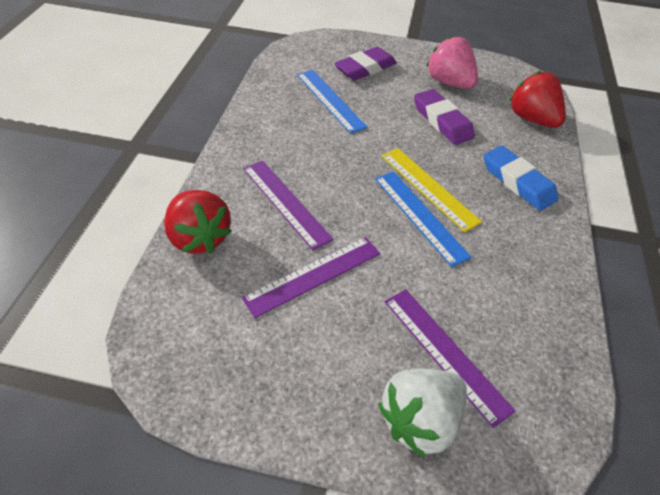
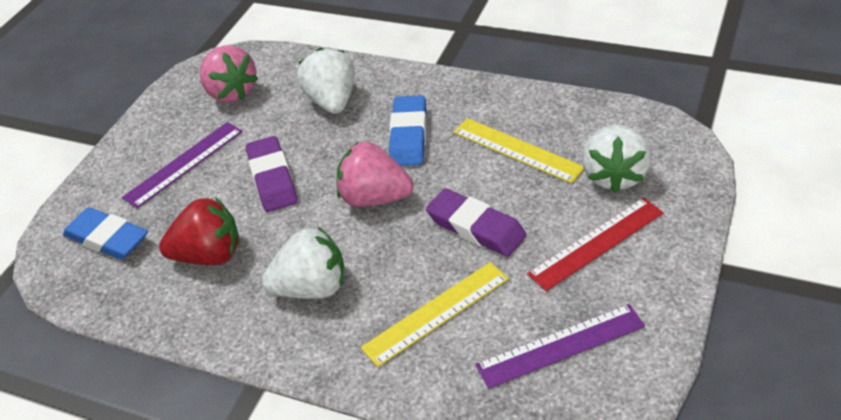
blue eraser: [484,145,558,211] = 1 -> [63,207,148,260] [389,95,426,166] = 2
blue ruler: [297,70,368,134] [375,171,472,267] = 2 -> none = 0
pink strawberry: [426,36,478,89] = 1 -> [200,45,258,102] [336,142,413,207] = 2
purple ruler: [242,237,380,318] [243,160,334,250] [385,289,515,428] = 3 -> [122,122,243,209] [475,304,645,389] = 2
red ruler: none = 0 -> [527,198,664,291] = 1
red strawberry: [164,190,232,254] [509,71,566,128] = 2 -> [159,197,240,265] = 1
white strawberry: [378,368,467,458] = 1 -> [262,226,345,299] [297,48,355,114] [582,125,651,193] = 3
yellow ruler: [381,148,482,232] = 1 -> [361,262,509,367] [453,118,584,183] = 2

